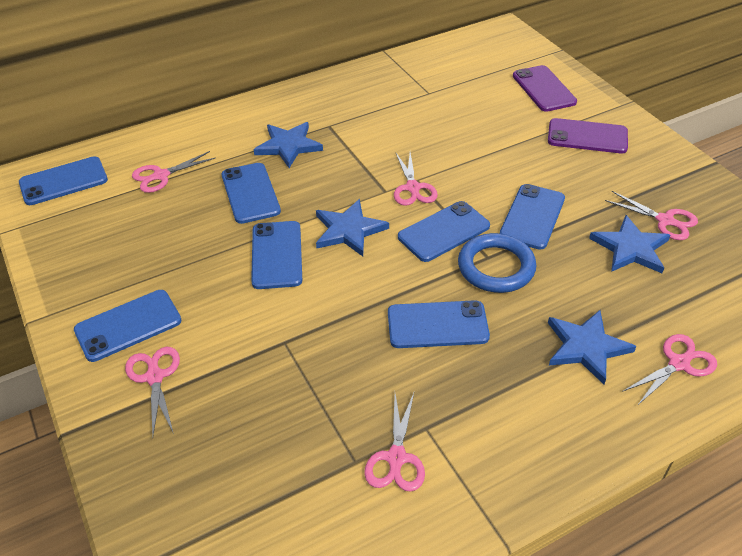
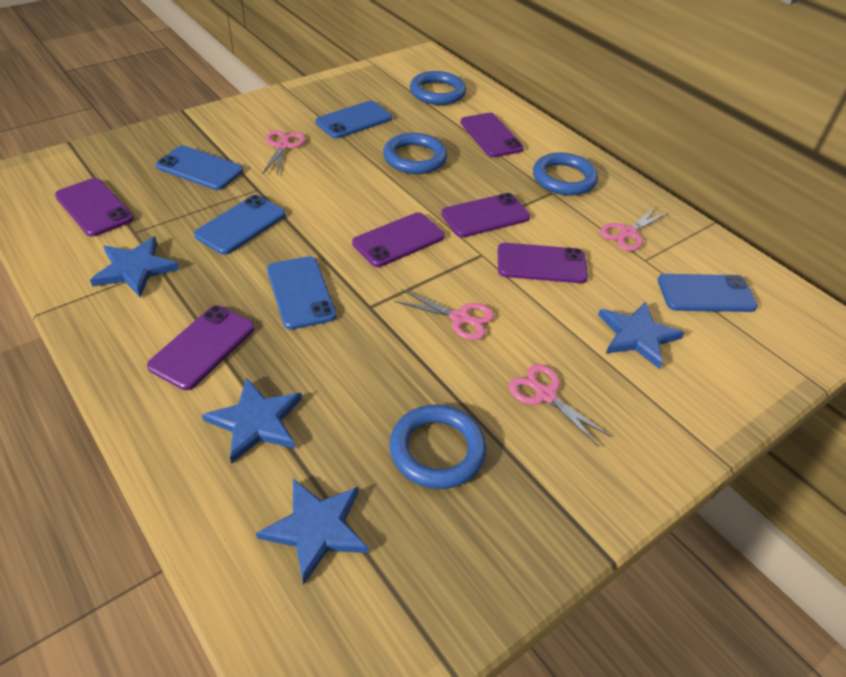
blue phone: [19,156,108,205] [74,290,181,362] [222,163,281,224] [251,221,302,289] [388,300,490,348] [398,201,490,262] [500,184,565,250] = 7 -> [156,145,243,190] [194,195,286,255] [267,256,336,330] [315,101,392,139] [658,274,758,312] = 5
blue ring: [458,233,537,293] = 1 -> [383,133,447,174] [390,405,486,489] [410,71,466,105] [533,153,598,196] = 4
pink scissors: [125,347,180,436] [132,151,215,193] [364,393,425,492] [394,153,438,206] [605,191,698,240] [622,334,717,406] = 6 -> [262,130,306,175] [394,290,494,340] [509,364,612,447] [600,207,669,251] = 4
purple phone: [513,65,577,112] [548,118,628,153] = 2 -> [55,178,134,237] [147,305,255,390] [352,212,445,267] [441,193,530,237] [460,113,524,157] [498,243,588,283] = 6

